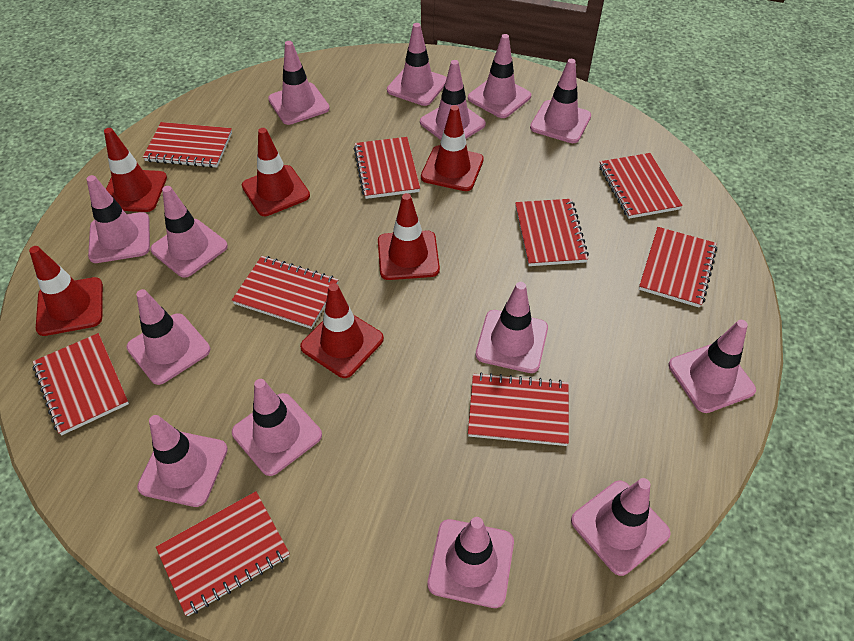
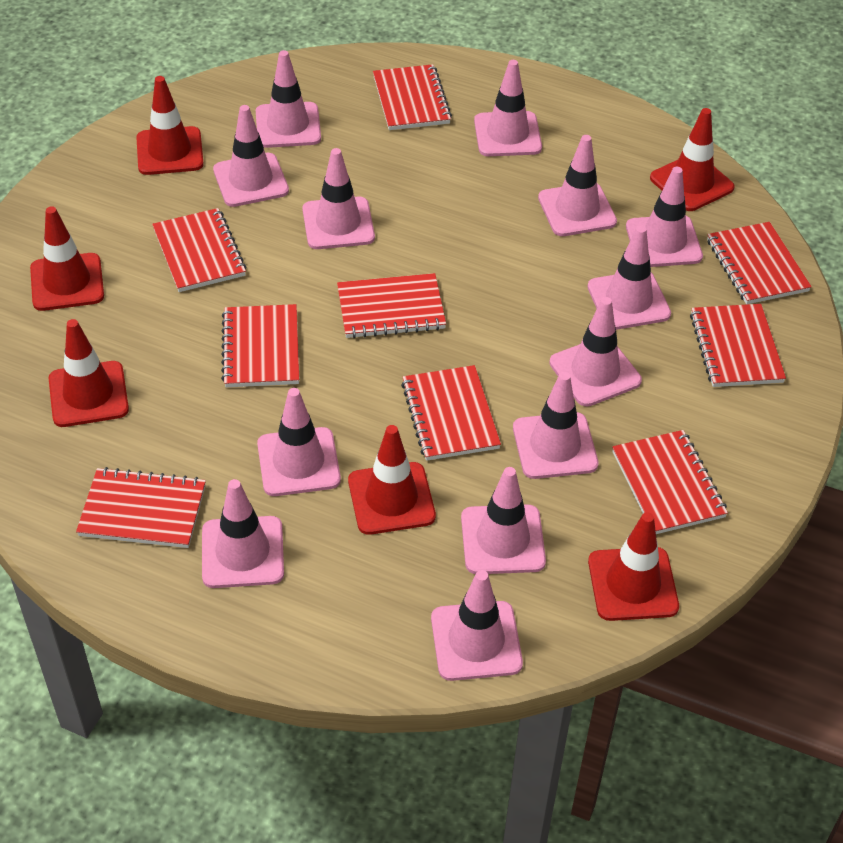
pink traffic cone: [87,175,150,263] [126,289,210,385] [137,415,228,507] [150,186,228,278] [232,379,322,476] [268,41,330,125] [387,23,447,106] [420,60,486,140] [428,517,514,608] [468,34,531,118] [476,282,548,373] [530,59,591,143] [571,478,671,576] [668,320,756,413] = 14 -> [202,479,284,588] [213,105,289,207] [256,50,321,148] [257,388,341,496] [302,148,375,249] [431,570,523,681] [461,467,546,574] [474,60,542,156] [513,372,599,479] [538,135,617,236] [549,297,642,407] [587,225,671,330] [626,167,703,267] = 13

